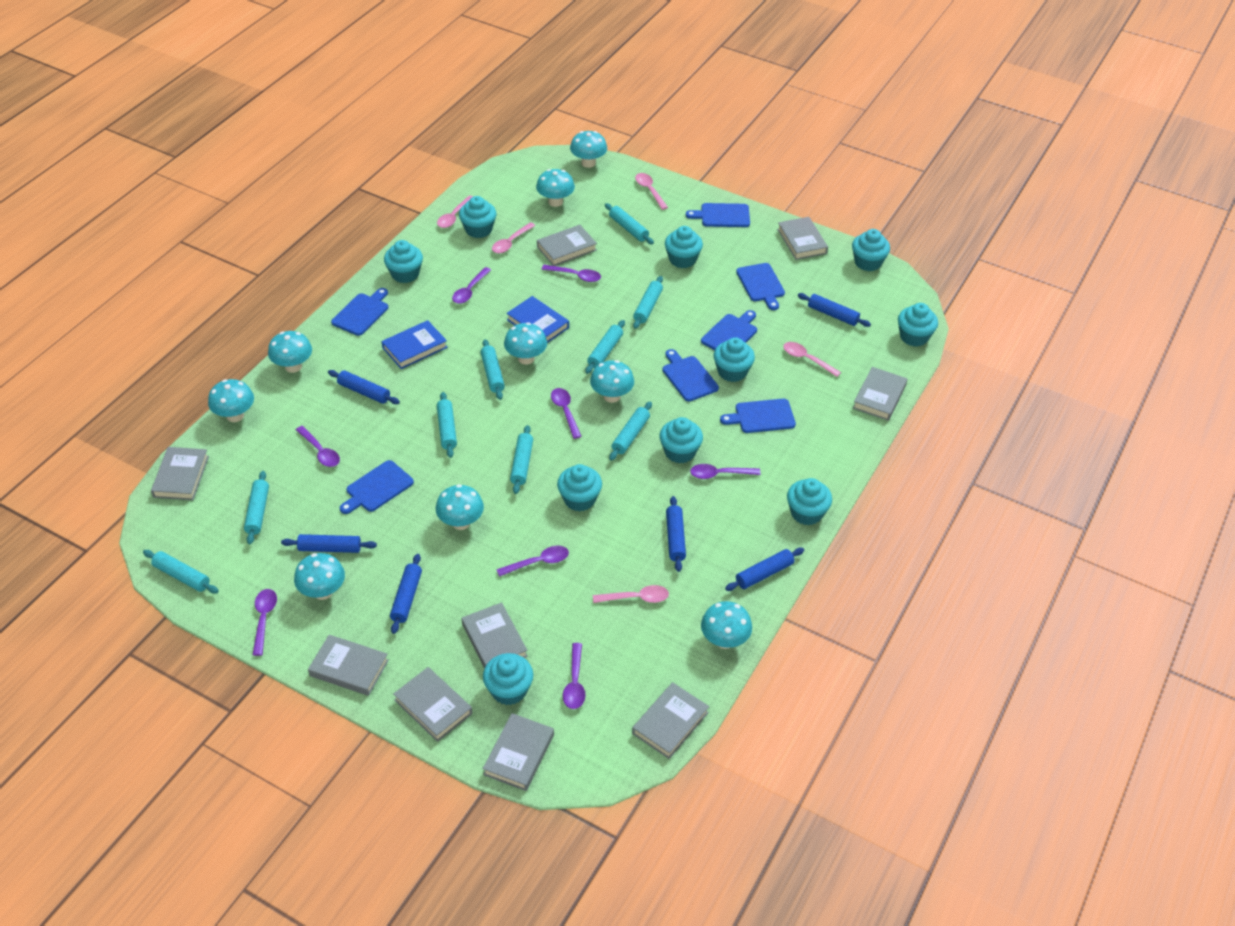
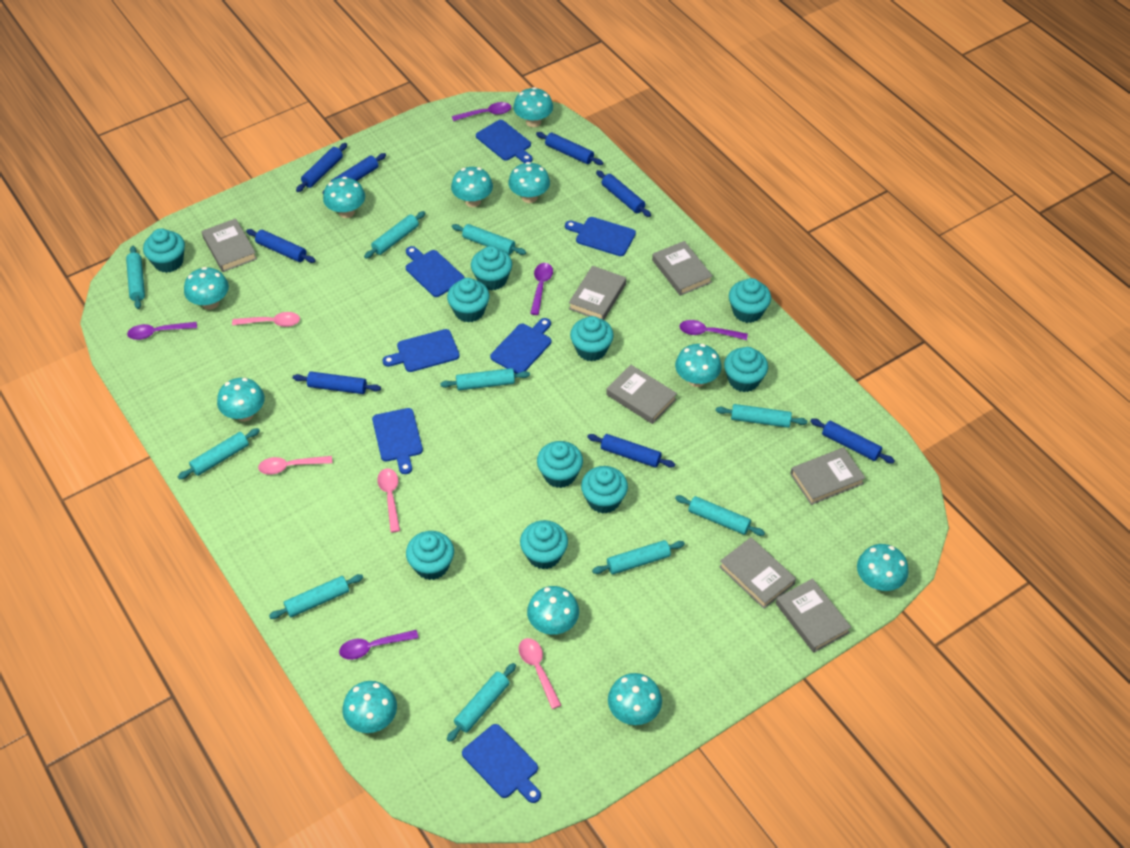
blue book: [382,320,448,369] [507,296,569,343] = 2 -> none = 0
blue rolling pin: [281,534,377,553] [328,370,400,404] [390,554,422,634] [666,496,686,572] [725,548,804,591] [798,293,871,327] = 6 -> [246,229,316,263] [293,371,381,394] [296,143,347,192] [323,153,386,195] [536,132,603,165] [587,434,675,468] [596,170,651,217] [810,418,895,463] = 8
grey book: [151,447,209,500] [308,635,389,696] [393,667,472,742] [462,602,528,669] [483,713,554,791] [537,225,597,266] [632,682,709,759] [777,217,828,260] [853,367,908,421] = 9 -> [202,218,257,272] [569,266,626,320] [606,365,677,424] [652,241,713,296] [719,537,796,609] [776,578,851,653] [790,447,865,505] = 7
pink spoon: [437,196,473,228] [492,222,535,253] [593,585,669,603] [635,173,668,210] [783,342,841,377] = 5 -> [232,312,300,327] [258,456,332,475] [377,469,400,532] [519,638,561,709] = 4
purple spoon: [253,589,277,656] [296,426,340,467] [452,267,491,304] [496,546,569,577] [541,265,601,282] [551,388,582,439] [563,643,586,709] [690,464,761,479] = 8 -> [127,322,197,340] [339,630,419,660] [452,102,511,121] [530,263,553,315] [680,320,748,340] = 5
turquoise mushroom: [208,379,254,422] [268,331,312,373] [294,553,345,600] [436,484,484,530] [504,322,547,364] [536,169,575,207] [570,131,607,168] [590,360,634,403] [701,601,752,649] = 9 -> [184,267,229,310] [217,378,265,422] [323,177,365,218] [342,681,397,733] [451,167,493,207] [508,162,550,203] [513,87,553,127] [527,586,579,635] [608,673,662,725] [675,344,722,387] [857,544,909,591] = 11
turquoise rolling pin: [143,550,219,593] [244,471,269,544] [437,392,457,458] [481,339,505,400] [510,425,533,494] [585,320,625,374] [605,203,654,244] [609,401,652,461] [633,276,663,329] = 9 -> [126,246,145,309] [178,428,260,480] [269,574,363,619] [364,211,425,259] [440,368,530,390] [447,663,516,742] [452,224,526,255] [592,540,685,574] [675,495,765,536] [715,404,807,428] = 10

